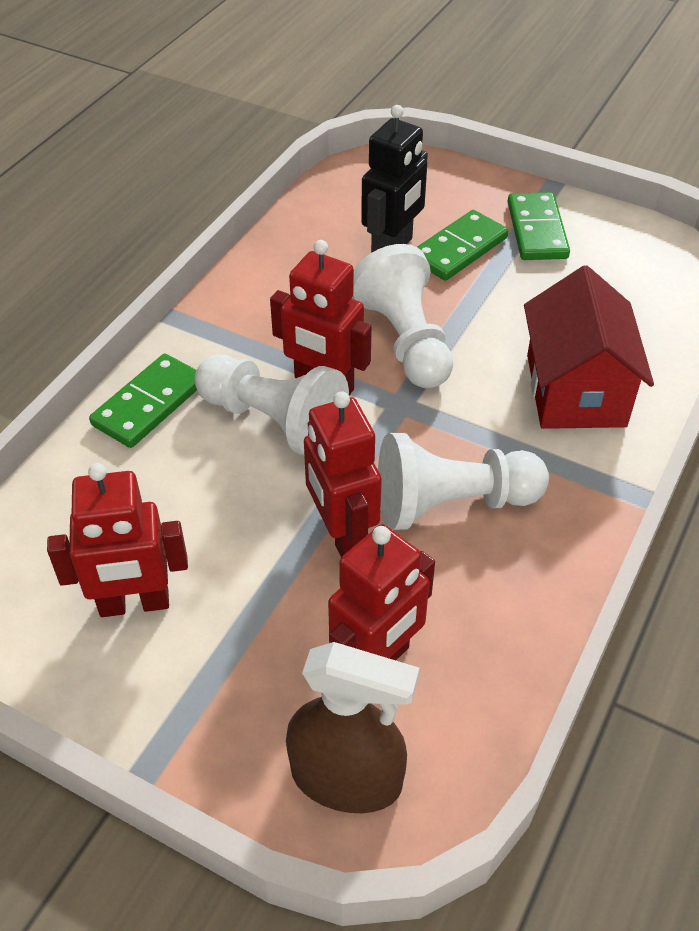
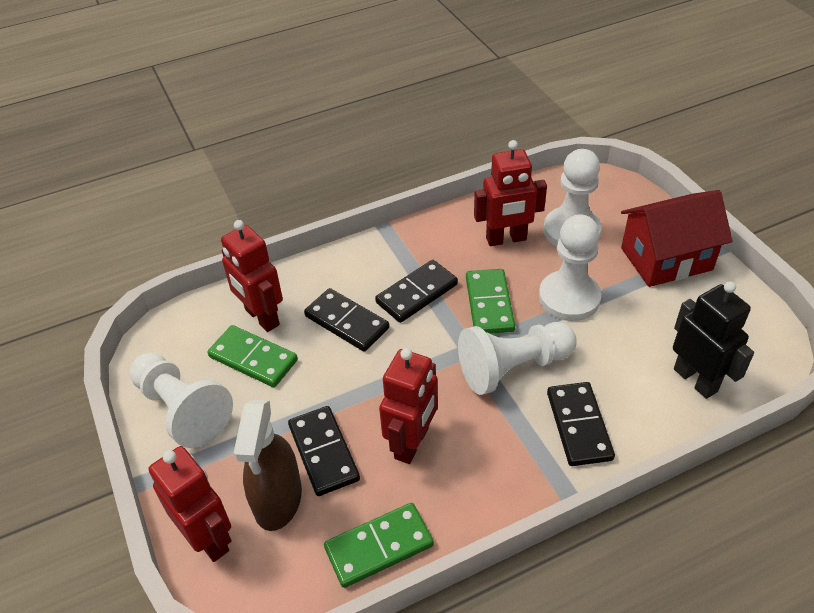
black domino: none = 0 -> [288,406,360,496] [304,288,389,352] [375,260,458,323] [547,382,615,466] = 4
white pawn: [195,354,349,455] [353,244,453,388] [378,433,549,530] = 3 -> [130,352,233,448] [458,322,577,395] [539,215,602,321] [543,149,602,247] = 4

